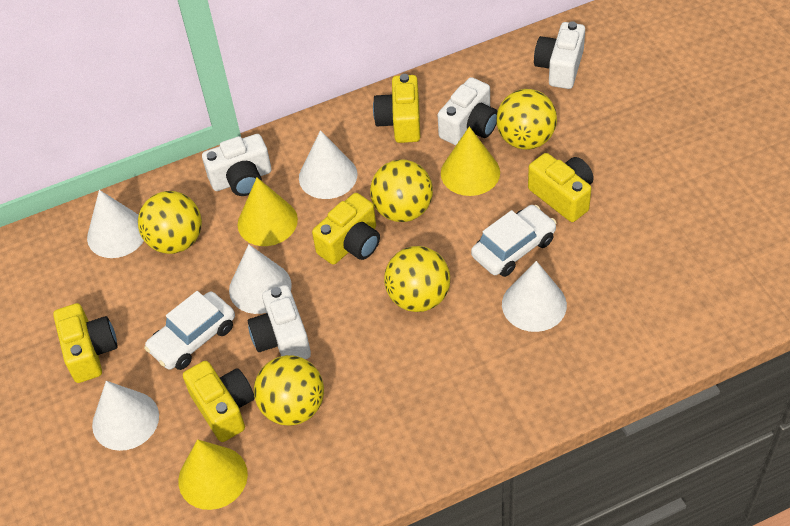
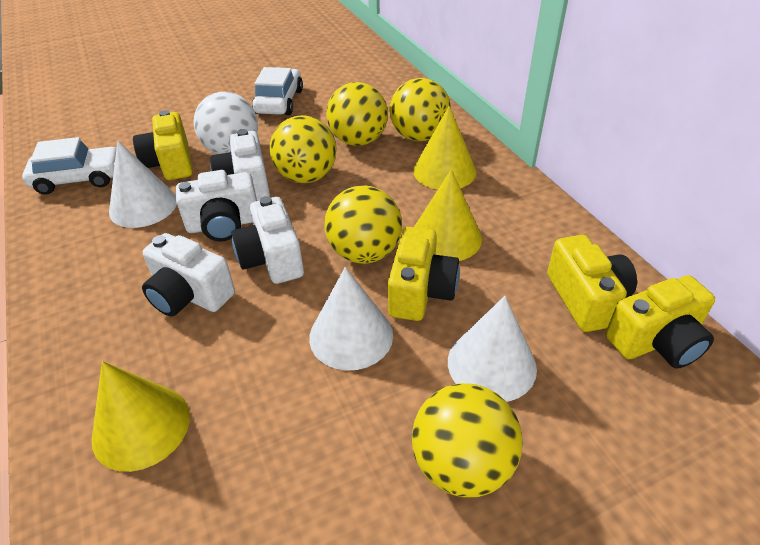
white ball: none = 0 -> [194,92,258,154] = 1
white cone: [87,190,144,258] [92,381,159,451] [229,244,292,314] [299,130,357,199] [502,261,567,332] = 5 -> [109,141,177,228] [309,267,393,371] [448,296,537,402] = 3
yellow camera: [53,303,118,383] [183,361,255,442] [312,193,380,265] [373,74,420,143] [528,153,594,222] = 5 -> [133,110,192,180] [388,227,460,321] [547,235,637,332] [606,275,715,369] = 4

